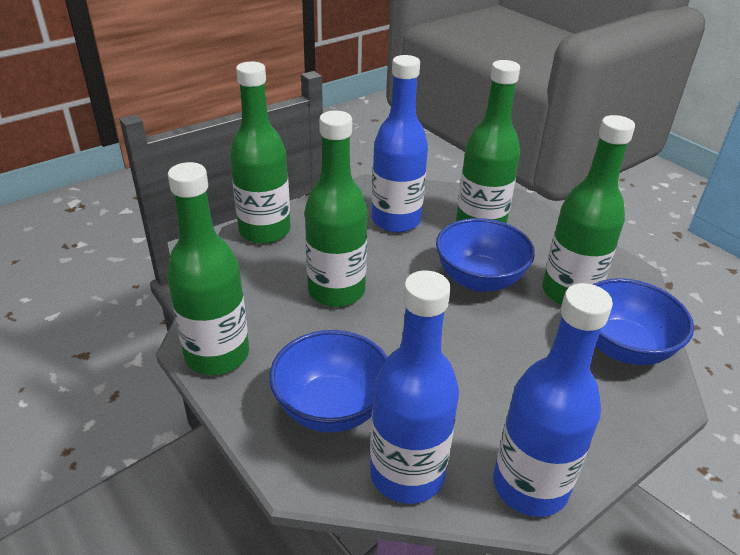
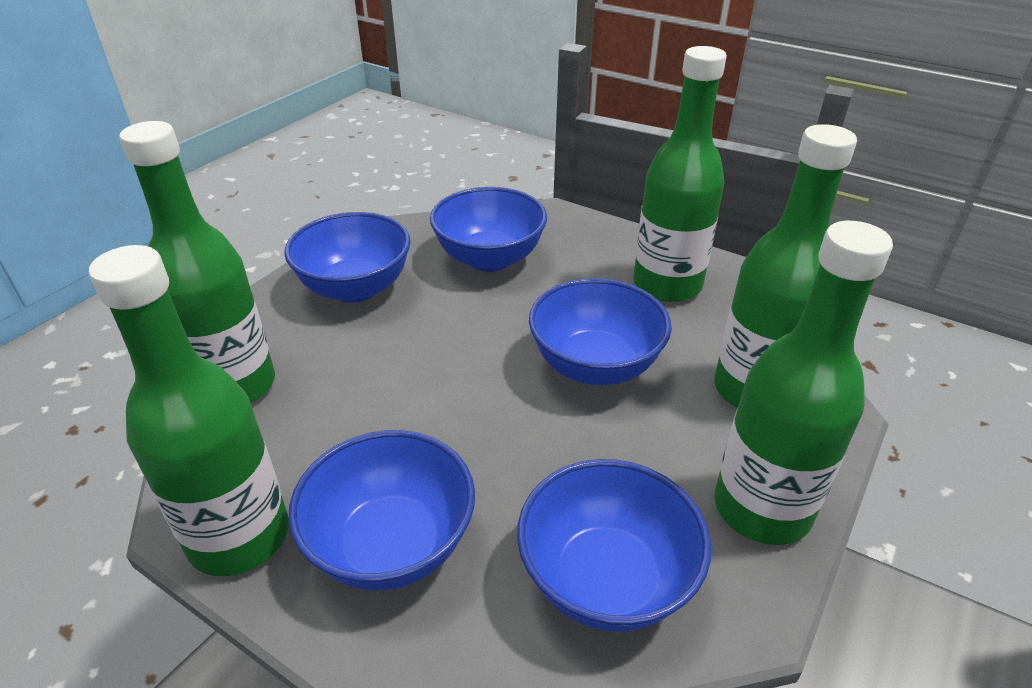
blue bottle: [370,271,459,504] [372,55,428,233] [493,283,613,517] = 3 -> none = 0
blue bowl: [269,330,388,433] [436,218,535,292] [592,278,694,365] = 3 -> [284,212,411,303] [288,430,475,591] [430,187,547,272] [517,459,711,632] [529,278,672,386] = 5

